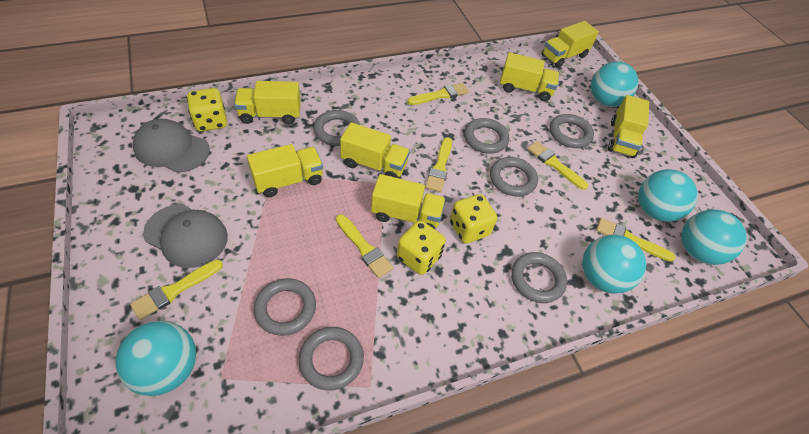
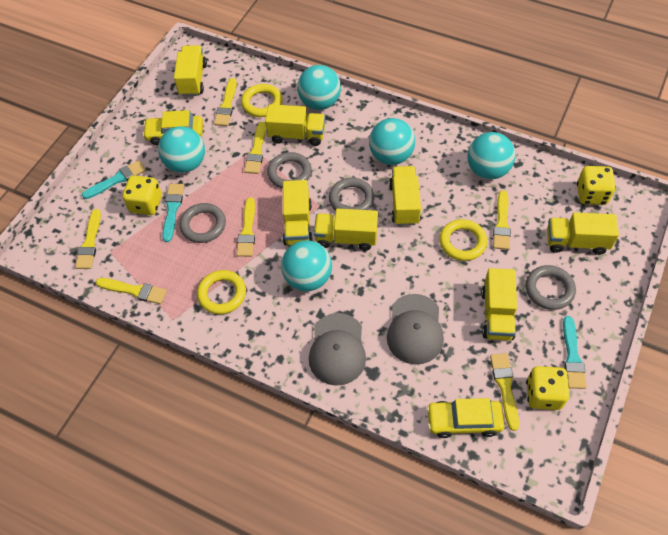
grey ring: [254,278,316,336] [298,327,364,390] [313,110,360,146] [464,118,509,154] [490,157,538,196] [511,252,567,303] [549,114,594,148] = 7 -> [180,203,226,243] [267,152,312,189] [329,178,375,211] [525,265,576,310] = 4
turquoise brush: none = 0 -> [82,160,146,199] [162,184,184,242] [563,316,587,389] = 3
yellow brush: [130,260,223,320] [336,214,393,278] [407,83,469,105] [425,137,452,192] [527,141,588,190] [596,218,676,262] = 6 -> [75,209,101,269] [96,278,167,304] [214,78,237,126] [237,197,255,257] [244,122,266,174] [490,353,519,431] [493,190,511,250] = 7
yellow car: none = 0 -> [142,110,203,145] [427,398,504,438] = 2
yellow ring: none = 0 -> [197,270,246,314] [241,84,283,117] [439,219,487,261] = 3

